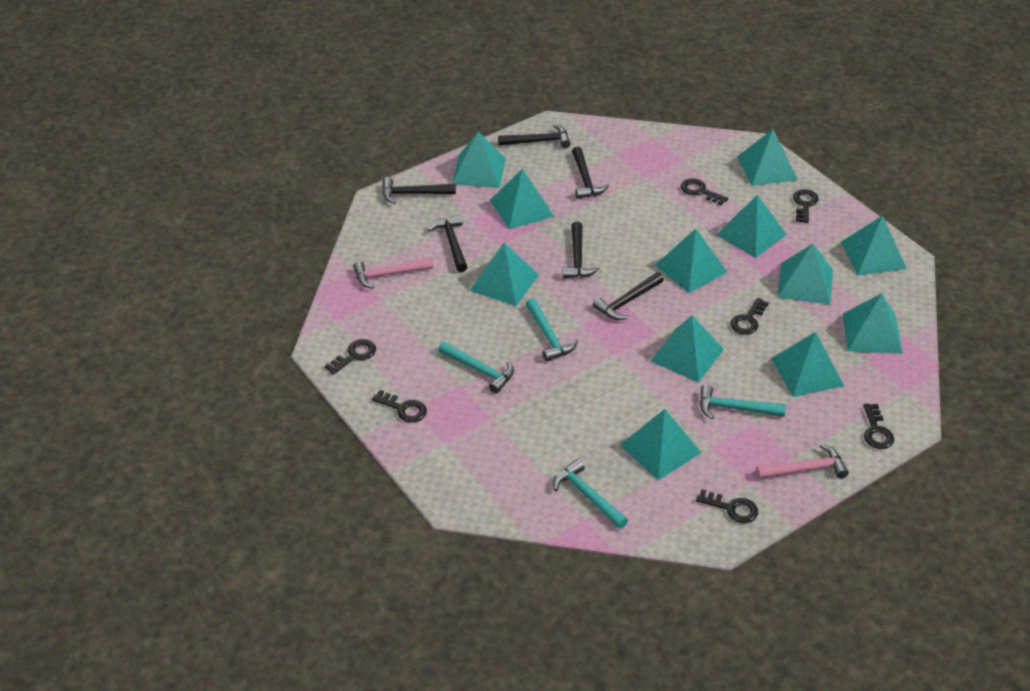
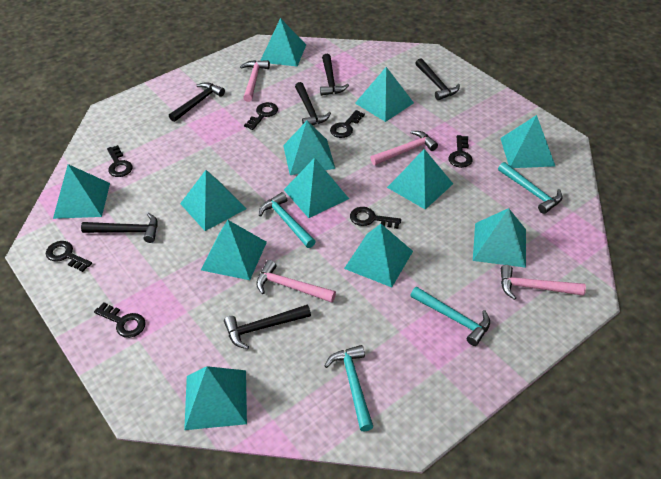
pink hammer: [353,257,433,289] [756,444,849,479] = 2 -> [240,60,270,102] [256,260,336,303] [370,131,438,165] [501,265,586,300] = 4

